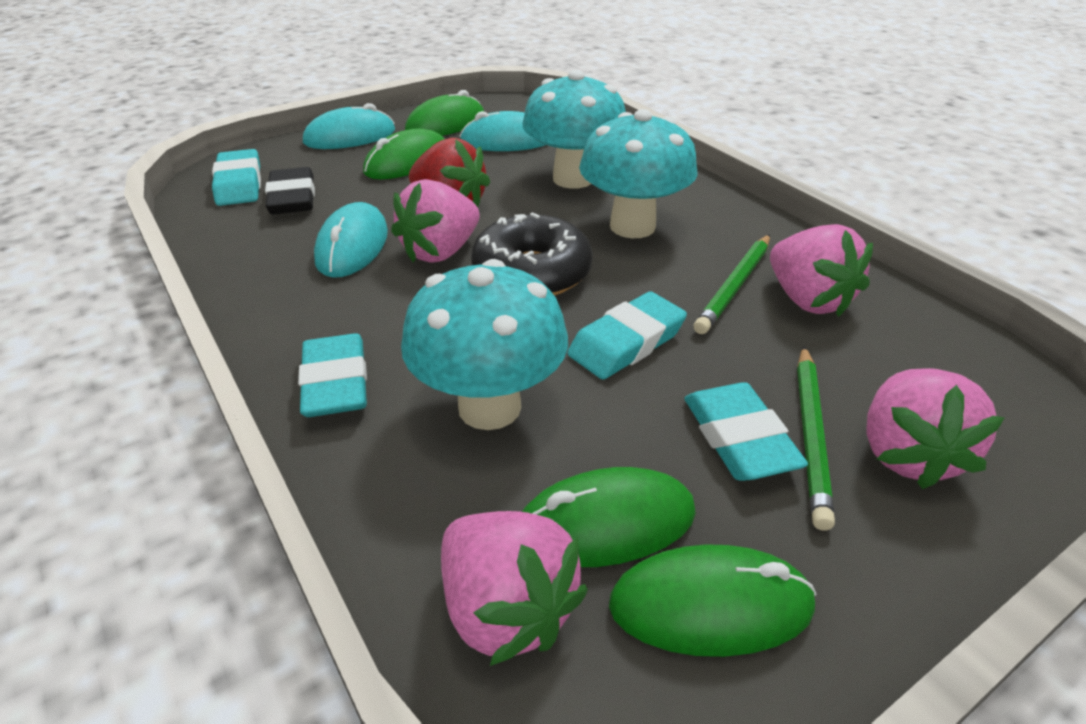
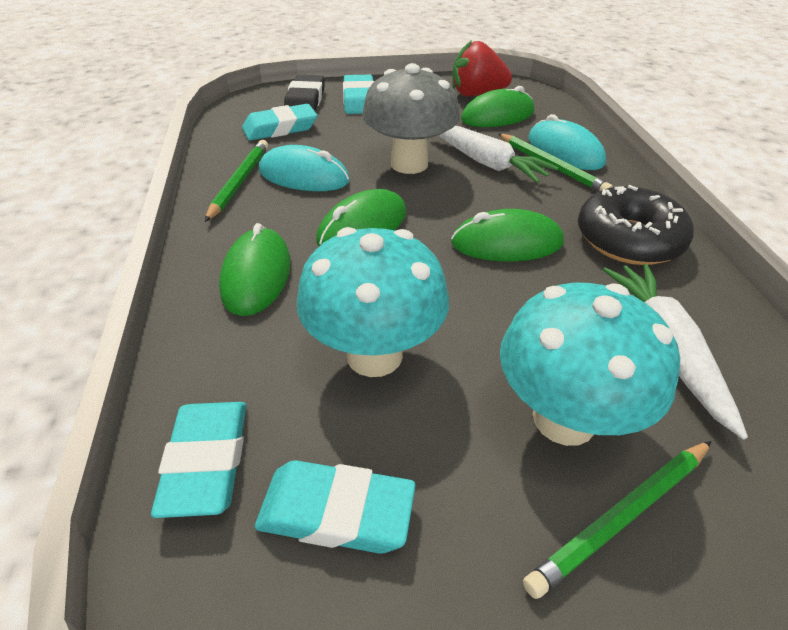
green pencil: [694,234,770,334] [797,346,835,530] = 2 -> [205,140,268,222] [498,133,613,192] [523,441,712,599] = 3
grey mushroom: none = 0 -> [362,63,460,174] = 1
pink strawberry: [391,179,480,263] [441,511,588,666] [770,224,873,317] [866,368,1004,489] = 4 -> none = 0
turquoise mouse: [303,103,395,149] [314,202,388,278] [460,111,545,151] = 3 -> [259,145,350,191] [528,114,606,170] = 2
turquoise mushroom: [401,259,568,430] [522,70,626,189] [579,109,698,238] = 3 -> [297,227,449,377] [500,283,680,446] = 2
white carrot: none = 0 -> [438,125,558,183] [603,264,748,440] = 2

